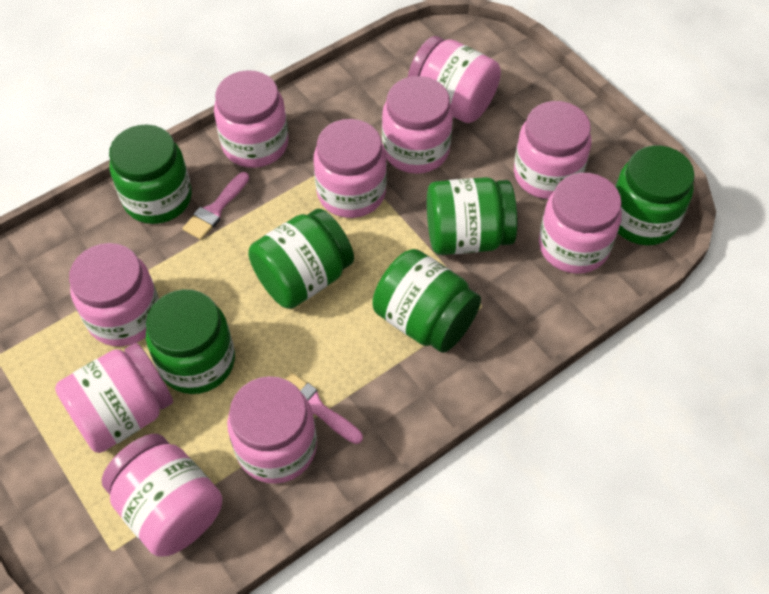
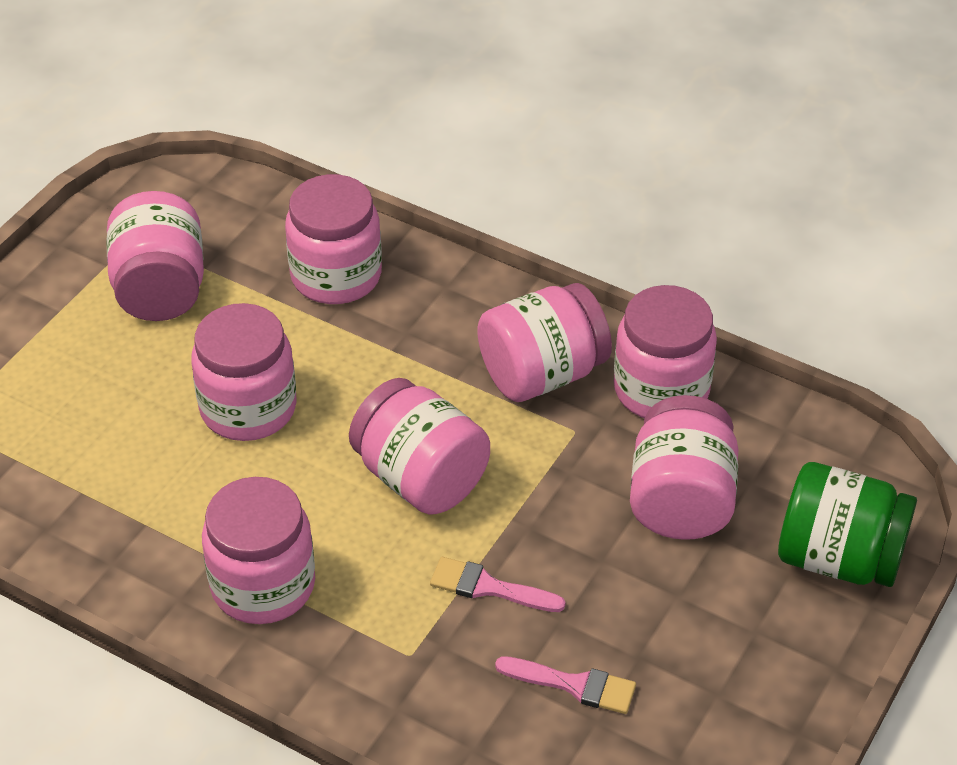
green jar: [109,125,192,224] [146,289,235,394] [248,209,354,309] [372,249,481,353] [427,177,517,255] [615,145,695,245] = 6 -> [778,462,917,587] = 1
pink jar: [55,343,173,453] [69,243,159,346] [102,434,222,557] [214,70,289,168] [227,376,317,484] [313,119,387,218] [382,76,453,174] [408,36,501,123] [514,101,591,199] [539,173,622,274] = 10 -> [106,191,204,321] [191,303,297,441] [202,477,315,624] [285,174,382,304] [349,378,490,515] [477,283,612,402] [614,285,717,418] [630,395,739,540] = 8

